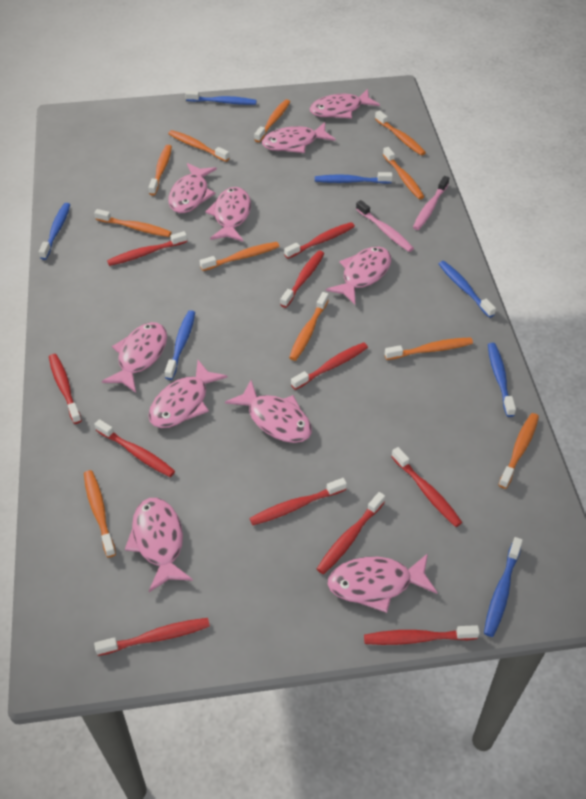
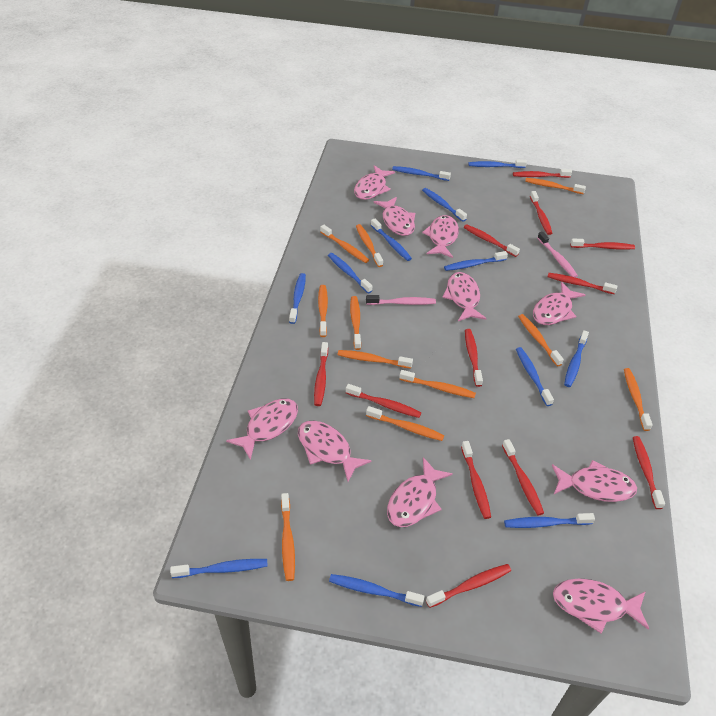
blue toothbrush: [39,203,70,260] [165,310,195,380] [185,91,257,105] [315,172,393,184] [439,261,496,318] [484,537,523,637] [488,343,516,417] = 7 -> [170,559,268,578] [289,273,306,324] [328,253,372,293] [329,574,425,607] [371,218,412,261] [392,166,451,181] [422,188,467,222] [444,251,508,271] [469,160,527,168] [504,513,595,528] [516,347,554,406] [564,330,589,387] = 12
red toothbrush: [49,354,82,424] [94,618,210,656] [95,419,175,477] [107,231,187,266] [249,478,347,525] [280,251,324,308] [284,222,355,259] [291,342,368,390] [317,492,385,574] [364,625,480,645] [391,447,462,527] = 11 -> [314,342,328,406] [346,384,421,418] [426,564,511,608] [461,441,491,519] [464,224,520,257] [465,329,483,387] [502,439,544,516] [513,169,572,178] [530,191,552,235] [547,273,617,294] [570,239,635,250] [633,436,665,509] = 12

